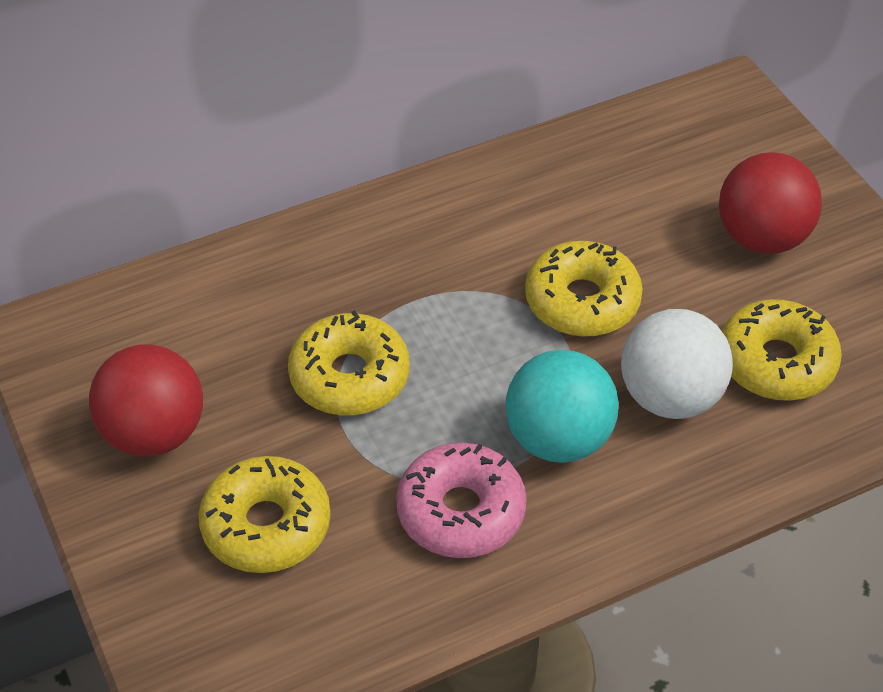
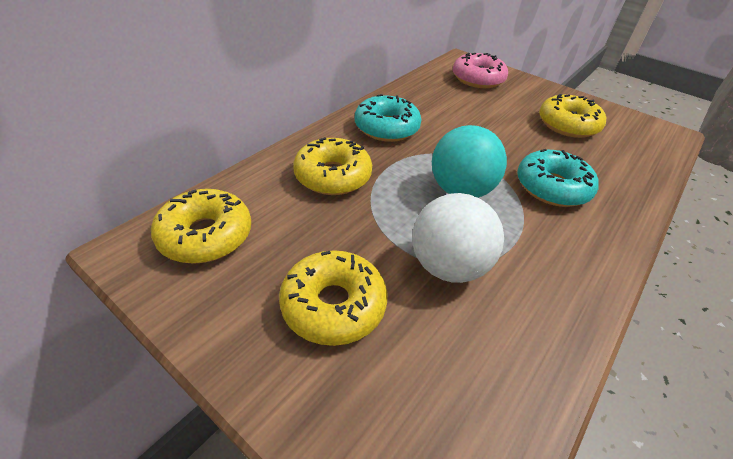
red ball: [89,345,203,457] [719,152,822,254] = 2 -> none = 0
turquoise donut: none = 0 -> [355,94,422,142] [517,149,599,207] = 2

